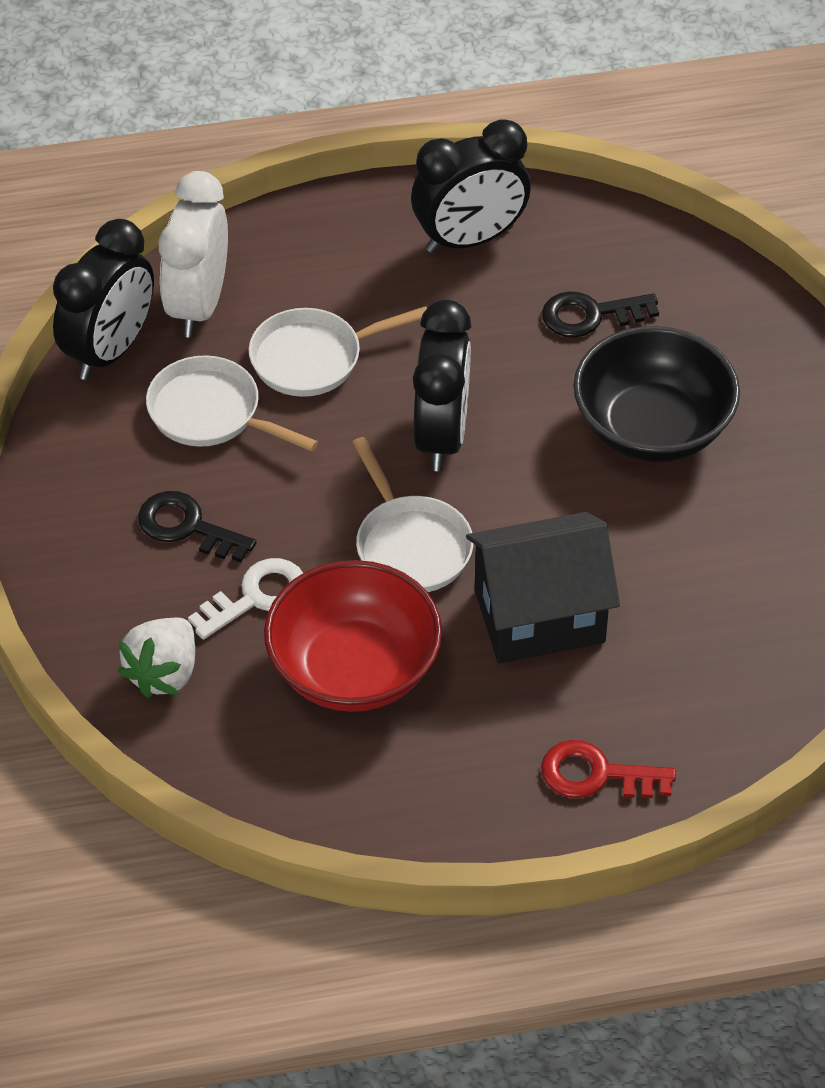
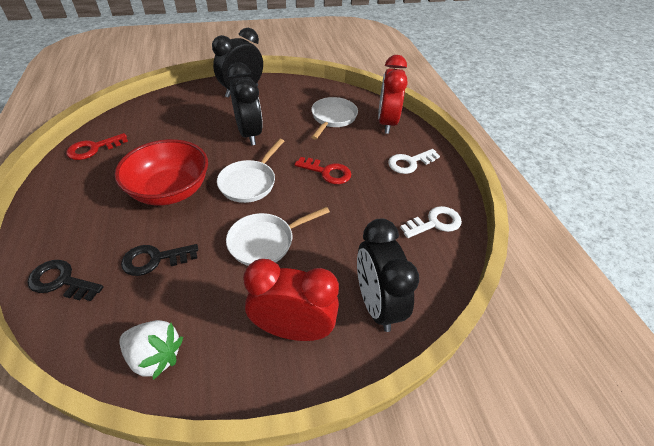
black bowl: [573,326,740,462] = 1 -> none = 0
black house: [466,512,620,663] = 1 -> none = 0
red clock: none = 0 -> [243,259,339,341] [378,55,408,134] = 2
red key: [541,740,676,798] = 1 -> [66,133,128,160] [295,157,351,184] = 2
white clock: [159,171,228,338] = 1 -> none = 0
white key: [188,558,303,639] = 1 -> [388,149,440,174] [400,206,462,238] = 2

